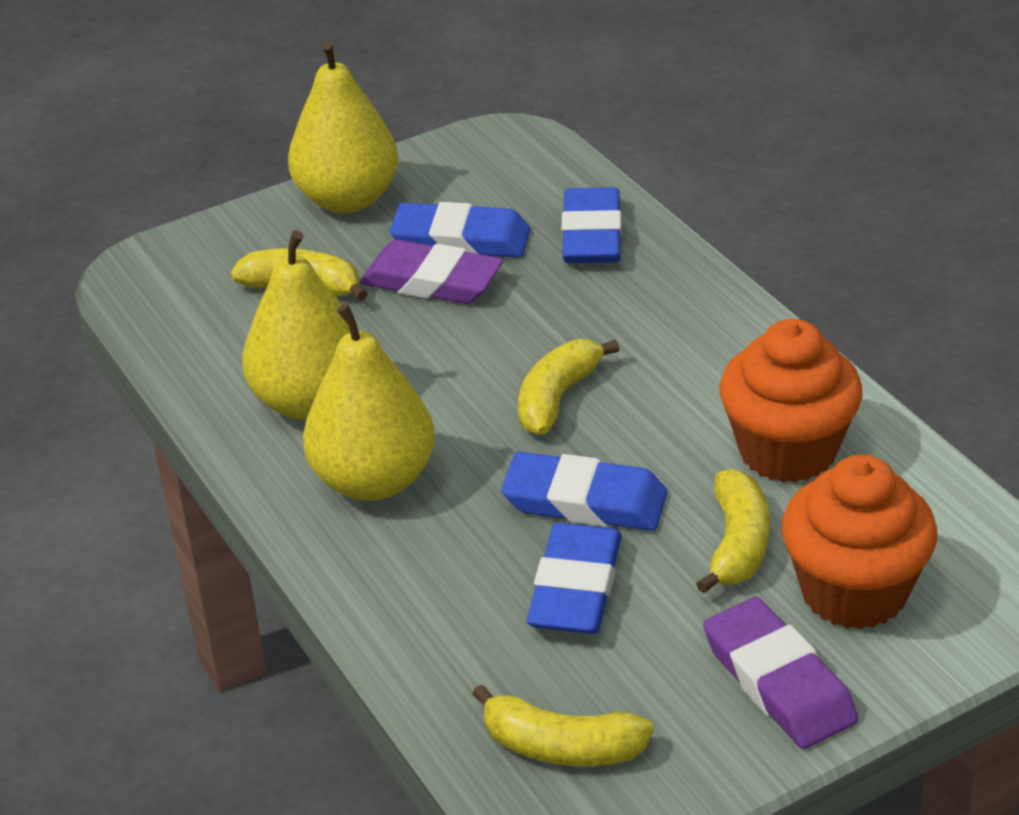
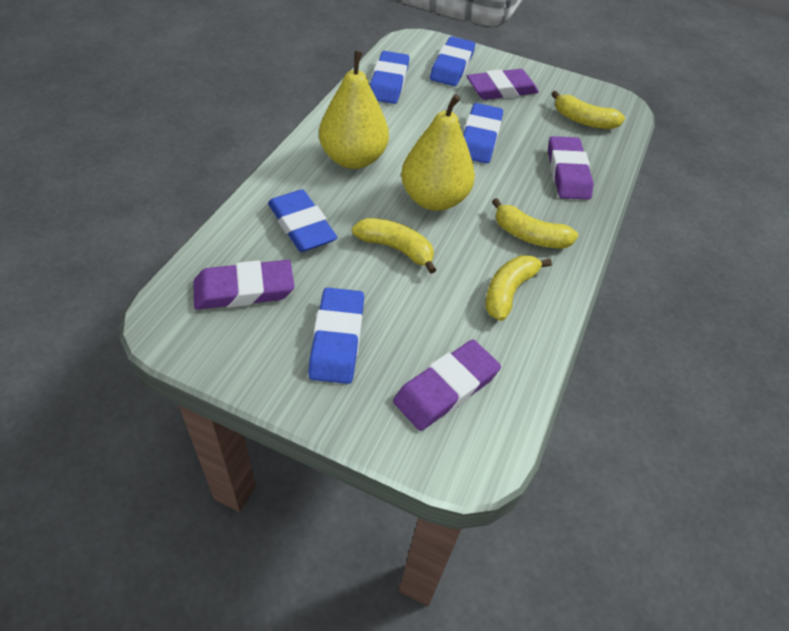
blue eraser: [390,202,531,258] [501,452,667,531] [527,523,622,634] [562,187,622,263] = 4 -> [268,189,338,252] [308,287,364,384] [370,51,409,104] [430,36,475,86] [463,103,503,164] = 5
orange cupcake: [719,319,863,483] [781,455,937,629] = 2 -> none = 0
purple eraser: [360,240,503,304] [703,597,858,749] = 2 -> [193,260,294,310] [393,340,501,431] [467,69,539,100] [548,136,593,200] = 4
yellow pear: [242,231,359,420] [288,41,398,213] [303,304,435,501] = 3 -> [319,51,389,169] [401,94,475,211] = 2

